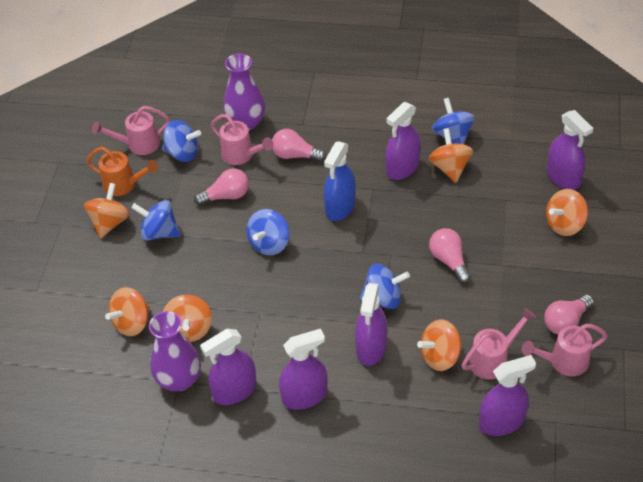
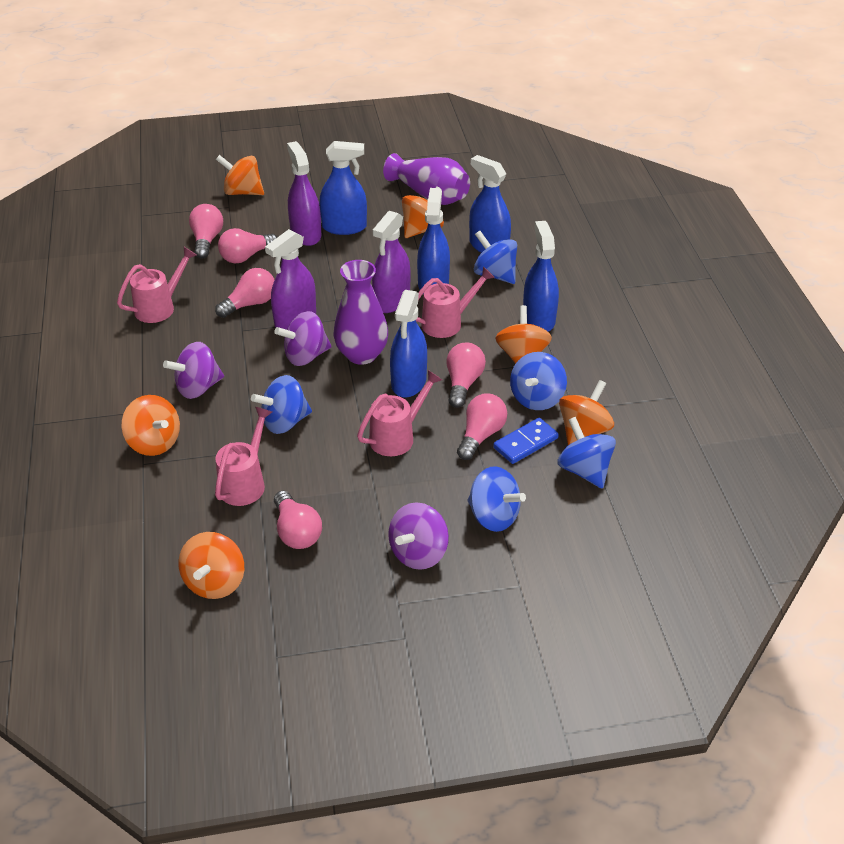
blue domino: none = 0 -> [493,418,559,464] = 1
blue spray bottle: [324,141,356,221] = 1 -> [319,141,367,235] [390,290,427,398] [417,188,450,294] [469,155,511,253] [523,221,559,331] = 5
orange watering can: [86,147,158,196] = 1 -> none = 0
pink light bulb: [194,168,249,206] [272,129,326,162] [429,228,471,283] [544,294,594,334] = 4 -> [189,204,223,259] [215,268,275,318] [218,228,277,263] [274,491,322,549] [447,342,486,408] [457,393,507,460] = 6
purple spinning top: none = 0 -> [163,342,224,399] [274,311,332,366] [388,502,449,570] = 3
purple spray bottle: [200,329,257,405] [279,329,327,410] [355,283,387,366] [385,102,421,180] [479,355,536,436] [546,110,593,190] = 6 -> [265,229,316,330] [287,141,321,246] [372,211,411,313] = 3

